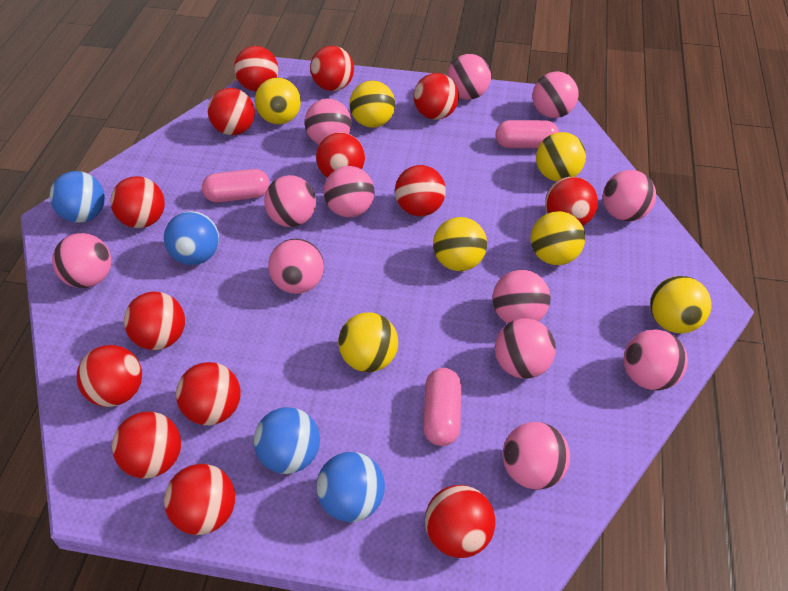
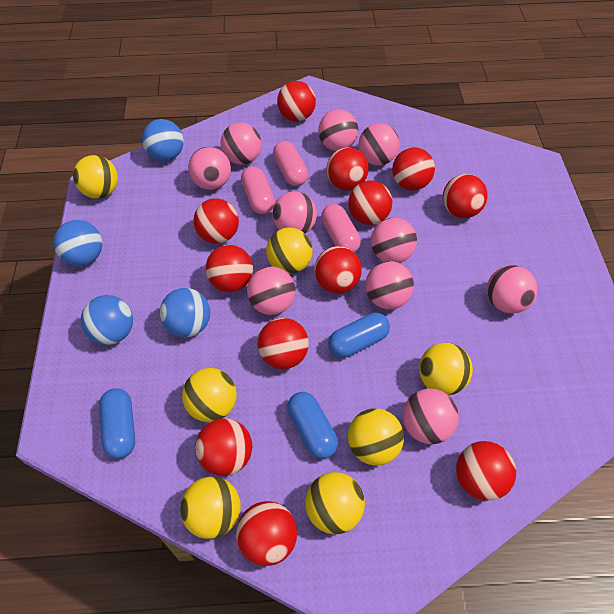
blue capsule: none = 0 -> [99,388,135,459] [287,392,338,459] [328,313,390,358] = 3
pink ball: [52,233,111,288] [264,175,316,227] [268,238,324,294] [305,98,352,144] [323,166,375,217] [447,54,491,100] [493,270,550,323] [495,319,556,379] [503,422,570,490] [533,71,579,118] [603,170,656,221] [624,329,688,390] = 12 -> [188,147,231,190] [220,123,262,165] [247,267,295,315] [273,191,317,234] [318,109,358,151] [358,123,399,166] [365,261,414,309] [371,218,417,263] [403,388,459,444] [487,265,538,314] = 10
red ball: [77,345,142,407] [110,176,165,228] [112,412,181,479] [124,292,185,350] [164,464,235,535] [176,362,240,425] [208,88,255,135] [234,46,278,91] [310,46,354,91] [316,132,365,178] [395,165,446,216] [414,73,459,120] [425,485,496,558] [545,177,598,226] = 14 -> [193,198,239,244] [195,418,252,476] [206,245,253,292] [236,501,297,566] [258,318,309,369] [277,81,316,121] [314,246,362,294] [326,147,369,191] [348,181,392,225] [392,147,435,191] [443,174,488,218] [456,441,516,501] = 12

